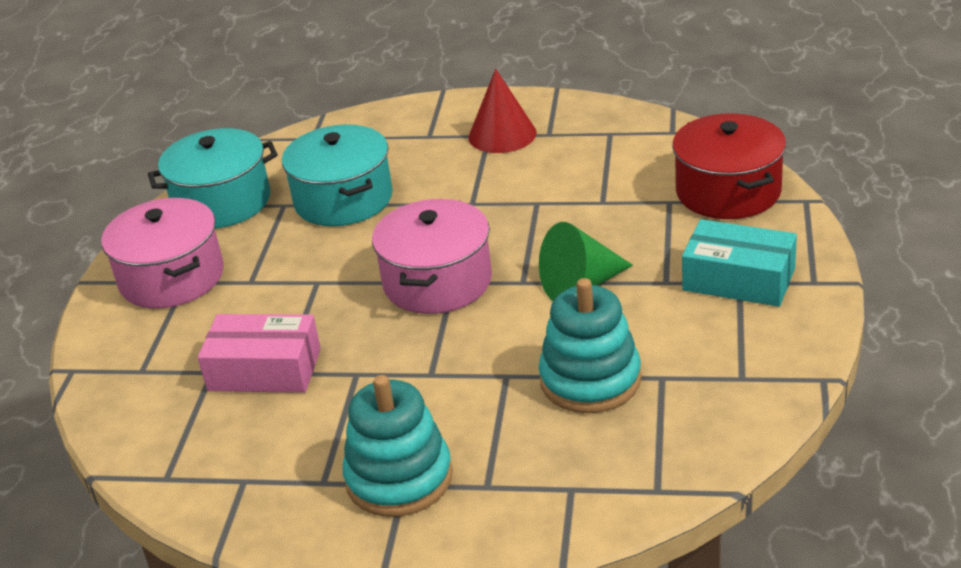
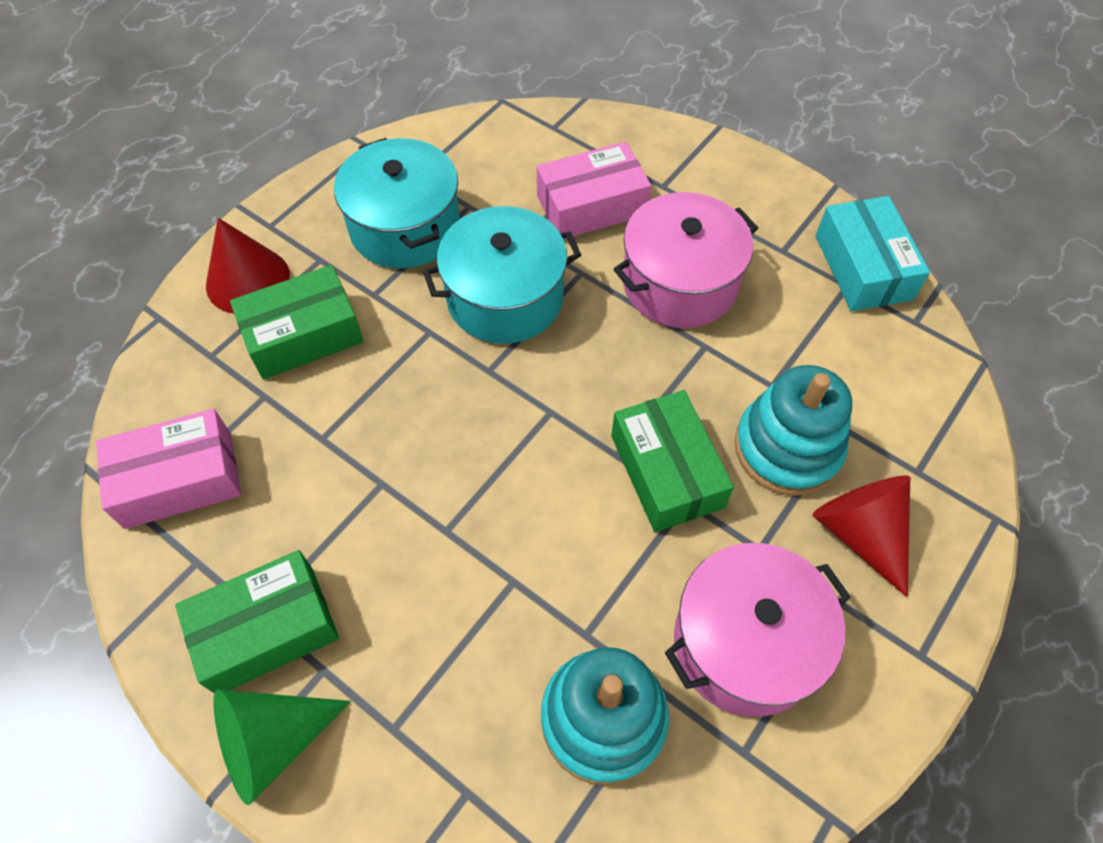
green box: none = 0 -> [175,550,339,694] [230,265,364,380] [611,390,734,532] = 3
pink box: [198,314,321,393] = 1 -> [96,409,241,529] [537,142,651,239] = 2
red cone: [468,69,537,153] = 1 -> [206,218,290,314] [812,475,910,597] = 2
red pot: [672,113,786,219] = 1 -> none = 0

